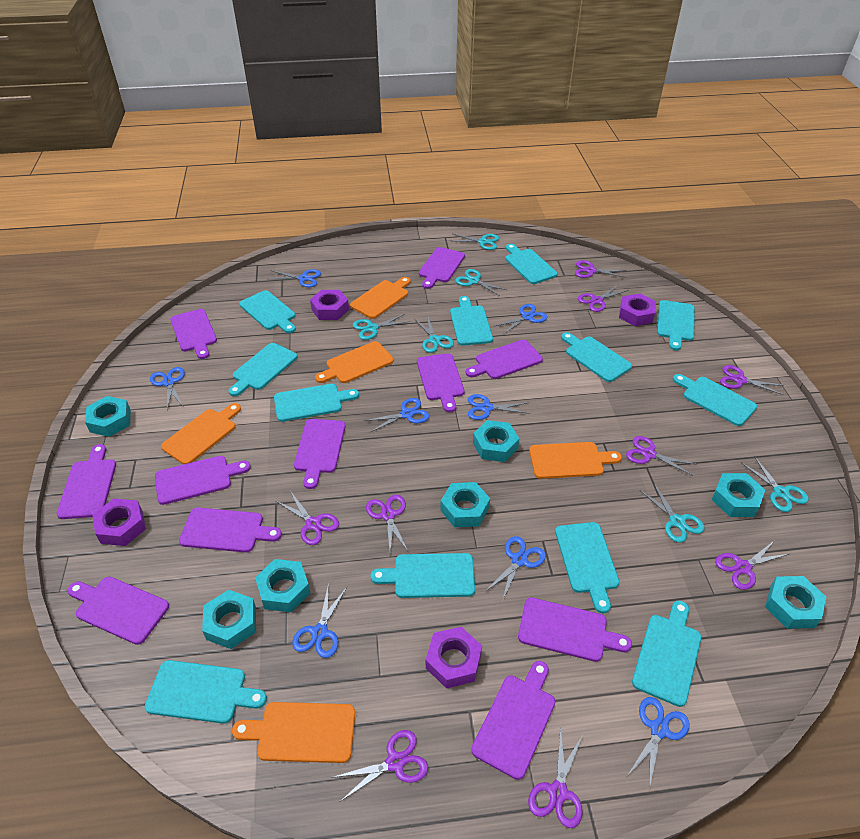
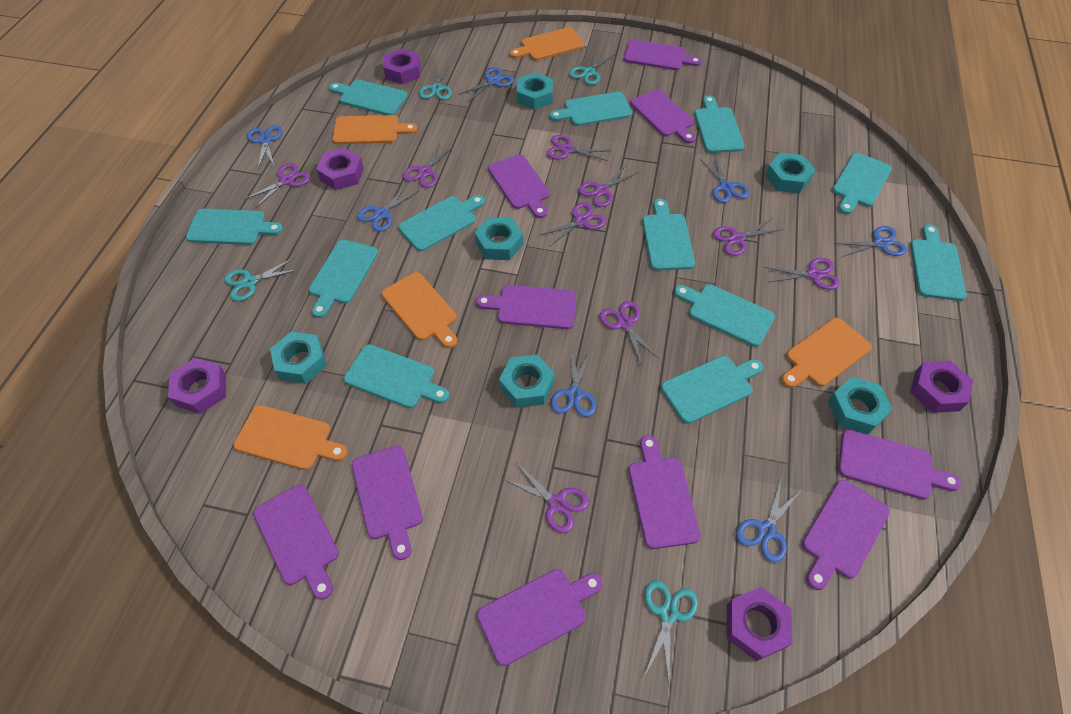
blue scissors: [150,367,185,410] [269,269,321,287] [292,583,347,658] [364,398,429,432] [468,394,530,420] [485,536,546,602] [495,304,547,334] [627,697,690,790] = 8 -> [247,125,283,168] [357,184,418,232] [458,67,514,102] [551,348,596,417] [700,155,749,203] [736,480,802,563] [833,226,907,257] = 7
purple cutting board: [57,444,116,519] [67,577,169,645] [155,456,251,505] [170,309,217,359] [179,508,282,553] [294,419,346,489] [417,353,465,412] [419,247,465,289] [466,340,543,379] [471,661,555,780] [518,597,632,662] = 11 -> [253,484,339,600] [352,445,423,560] [476,285,577,329] [477,569,603,666] [488,155,550,218] [624,40,702,70] [628,436,701,549] [630,90,696,143] [802,480,890,590] [838,430,961,499] = 10
purple nut: [93,498,146,546] [310,290,349,320] [426,627,482,689] [619,293,656,326] = 4 -> [168,358,226,414] [316,148,364,190] [383,48,421,84] [727,587,793,661] [910,361,973,413] = 5
turquoise nut: [85,396,131,437] [202,590,256,649] [255,559,310,612] [440,482,490,527] [473,420,519,462] [712,473,765,517] [765,576,826,629] = 7 -> [270,331,327,384] [474,217,523,260] [499,355,555,408] [516,72,553,110] [765,153,815,193] [828,377,893,435] = 6
turquoise scissors: [353,314,410,340] [415,317,454,353] [453,234,499,250] [455,269,506,296] [639,484,705,543] [741,456,809,512] = 6 -> [224,257,300,301] [419,64,452,100] [569,51,616,85] [644,580,698,681] = 4

